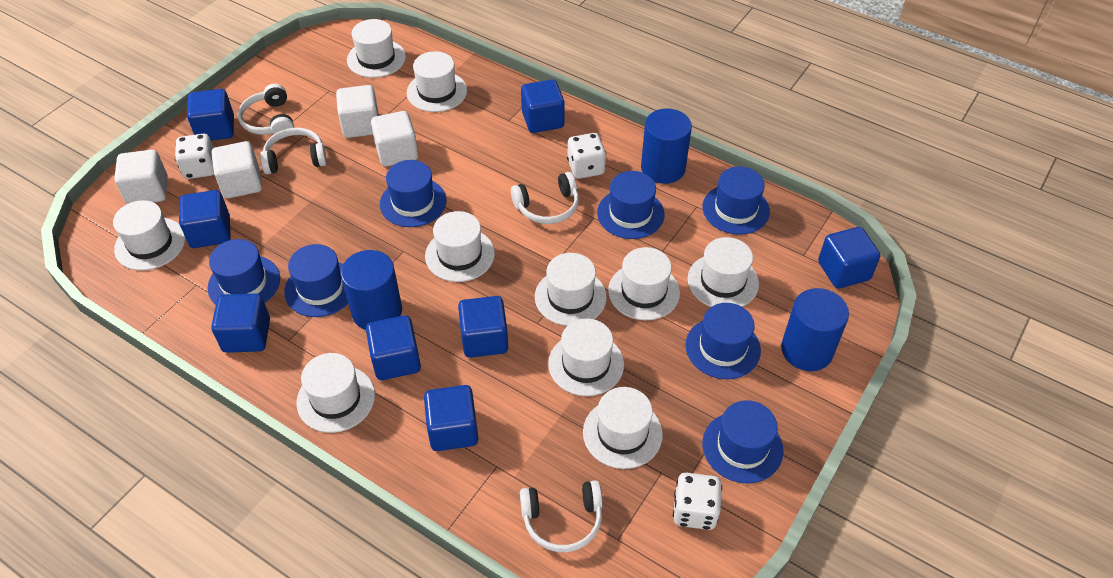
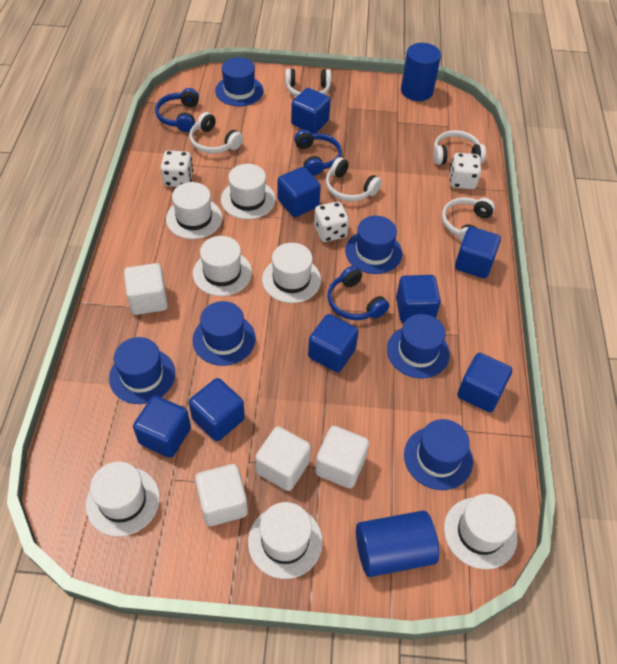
blue cylinder: [341,250,402,330] [641,108,692,184] [781,288,849,371] = 3 -> [356,510,439,577] [401,43,441,101] = 2
blue hat: [208,239,280,305] [284,244,348,317] [380,160,447,227] [597,171,664,239] [685,303,761,379] [702,167,770,235] [702,400,783,483] = 7 -> [109,337,175,404] [192,301,256,366] [215,57,263,106] [345,216,402,274] [387,314,450,379] [404,419,473,490] = 6
blue headphones: none = 0 -> [155,88,199,132] [294,130,342,176] [327,266,389,320] = 3
white hat: [113,200,186,271] [297,353,375,433] [347,19,406,78] [407,51,467,112] [425,211,495,282] [535,253,607,326] [548,319,624,396] [583,387,663,469] [608,247,680,320] [687,237,759,307] = 10 -> [86,462,160,537] [166,182,222,239] [193,236,252,296] [221,164,275,219] [248,502,323,579] [262,243,321,303] [444,494,517,569] = 7
white headphones: [238,84,294,135] [260,128,327,175] [511,172,579,224] [520,480,603,552] = 4 -> [189,112,243,154] [285,68,331,97] [326,157,382,201] [434,130,486,165] [442,197,495,242] = 5

